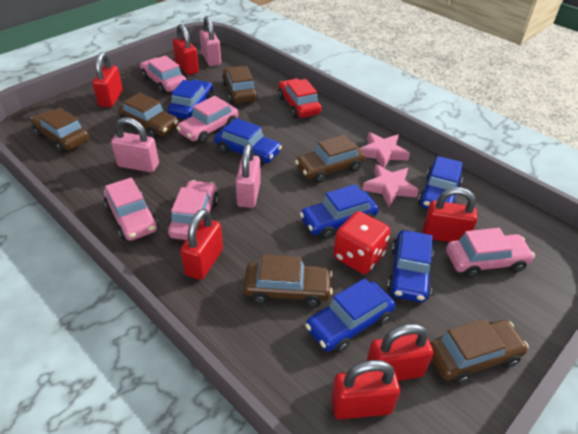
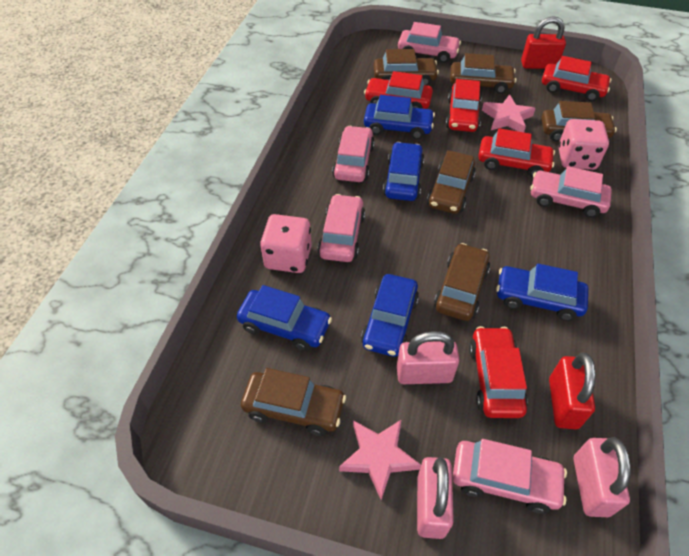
blue car: [167,80,213,119] [214,118,282,166] [300,184,378,239] [305,278,395,353] [387,230,434,302] [418,156,463,209] = 6 -> [237,285,332,351] [361,274,419,357] [364,95,435,139] [383,142,424,201] [496,263,588,321] = 5
pink dice: none = 0 -> [260,214,312,273] [558,119,609,170] = 2
red car: [278,78,322,118] = 1 -> [364,71,433,109] [446,79,482,132] [469,326,528,418] [478,128,555,177] [542,56,612,101] = 5
red dice: [333,211,390,274] = 1 -> none = 0
red padlock: [92,52,123,107] [173,24,199,75] [180,209,223,280] [331,360,400,419] [367,324,433,381] [423,187,477,242] = 6 -> [521,16,566,69] [549,352,596,429] = 2

